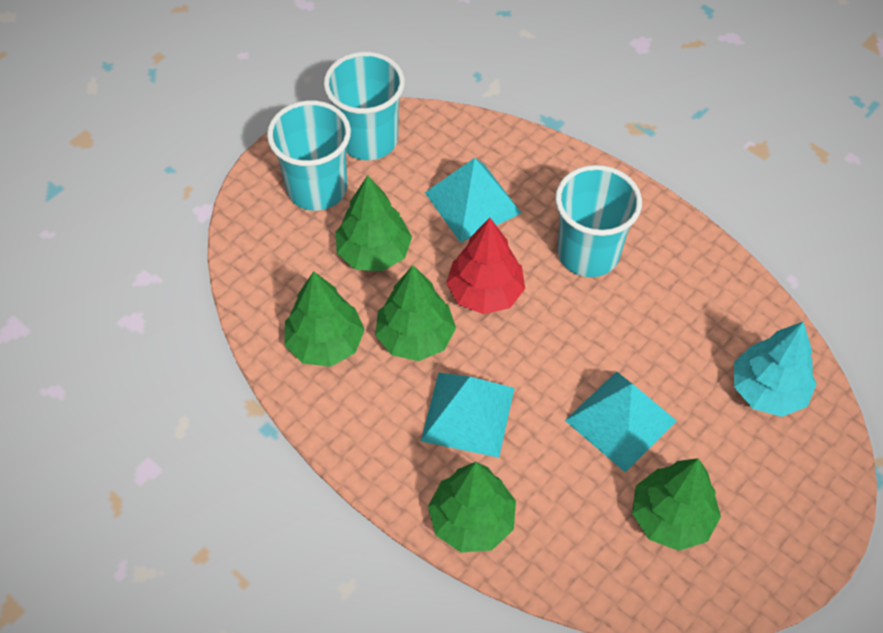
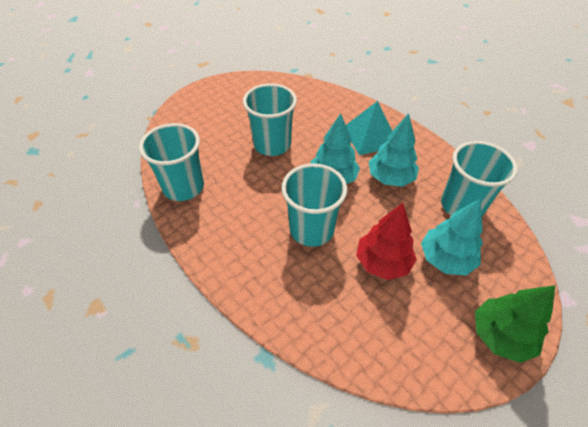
green tree: [284,271,365,367] [336,175,412,271] [375,265,456,361] [428,462,516,552] [632,458,721,551] = 5 -> [475,285,555,363] = 1
turquoise cup: [267,100,351,211] [324,52,405,160] [555,165,642,277] = 3 -> [139,123,204,201] [243,83,297,156] [281,164,347,247] [441,141,518,216] = 4
turquoise pyramid: [421,373,515,458] [425,158,521,243] [565,371,677,472] = 3 -> [346,101,392,155] = 1
turquoise tree: [734,321,817,417] = 1 -> [310,113,360,184] [369,113,419,187] [421,199,483,276] = 3

